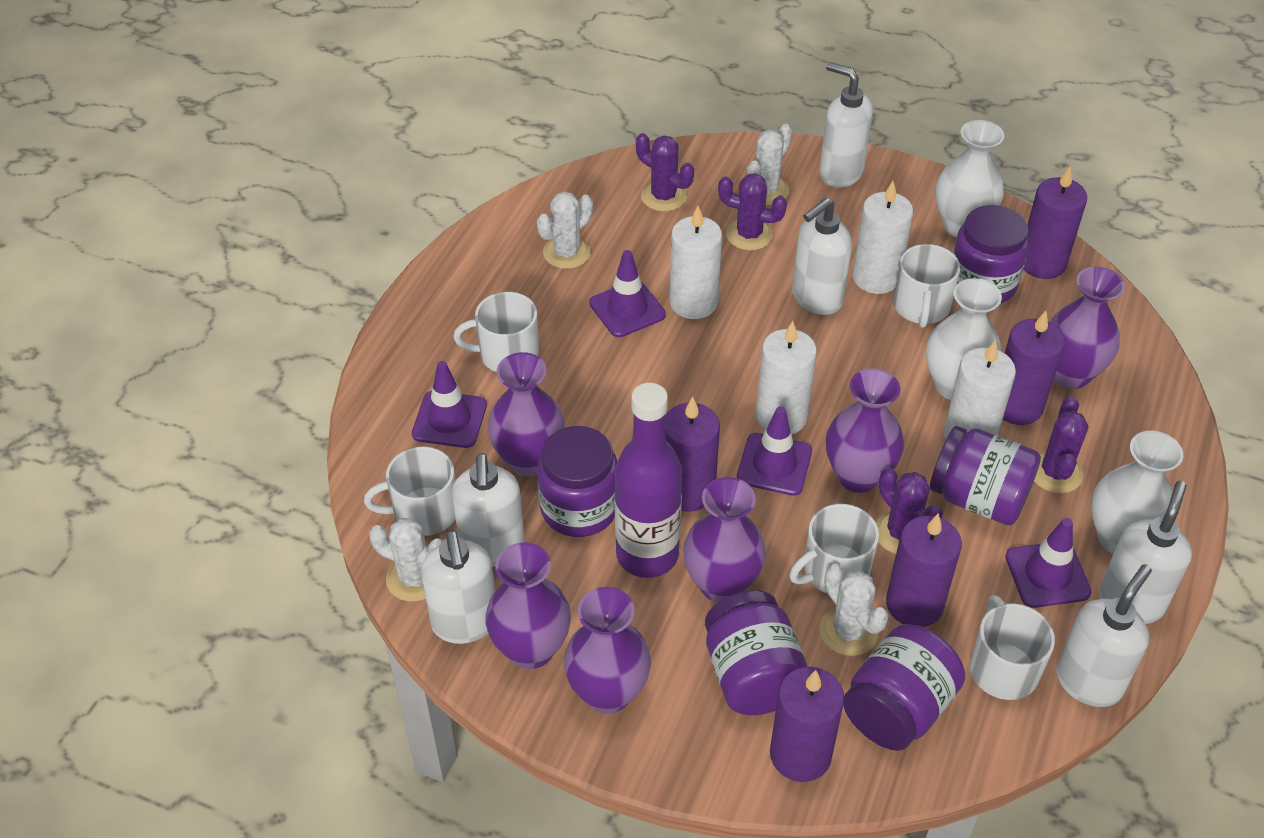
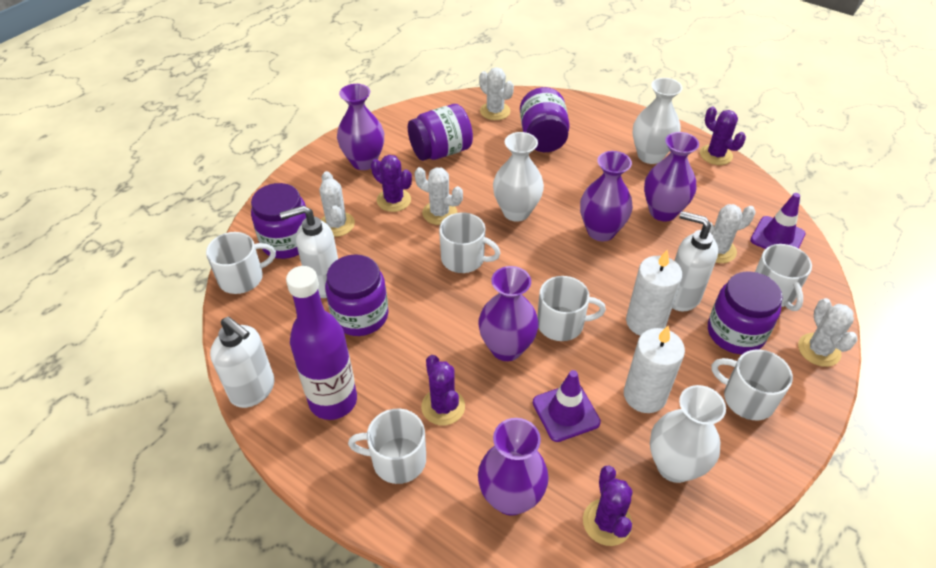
purple candle: [665,397,720,512] [770,667,844,782] [886,513,962,627] [1003,311,1065,425] [1023,166,1087,279] = 5 -> none = 0
purple traffic cone: [412,361,487,448] [589,250,666,337] [737,406,812,496] [1005,518,1092,608] = 4 -> [533,370,601,442] [750,193,806,249] = 2
purple vase: [485,542,571,669] [487,352,565,476] [564,587,651,714] [683,477,766,603] [826,368,904,493] [1050,267,1125,389] = 6 -> [337,84,384,170] [478,266,539,361] [478,418,549,516] [580,151,633,241] [644,132,699,221] = 5
white cactus: [369,518,443,602] [537,191,593,269] [747,124,792,205] [820,564,889,656] = 4 -> [319,171,355,237] [415,167,463,225] [479,67,514,120] [709,204,755,263] [798,298,858,367] = 5
white candle: [670,206,722,319] [756,321,817,434] [852,181,913,294] [944,340,1016,439] = 4 -> [624,325,685,413] [626,250,683,336] = 2
white mug: [364,446,455,536] [453,292,539,372] [789,504,879,594] [893,244,961,328] [970,595,1055,700] = 5 -> [206,232,276,294] [348,409,426,484] [439,213,501,273] [537,276,606,341] [711,350,793,420] [755,244,812,311] = 6
white soap dispenser: [421,530,495,644] [452,453,525,567] [792,198,852,315] [819,62,873,188] [1056,564,1152,707] [1099,481,1192,624] = 6 -> [210,317,275,408] [280,205,338,298] [672,211,718,311] = 3

